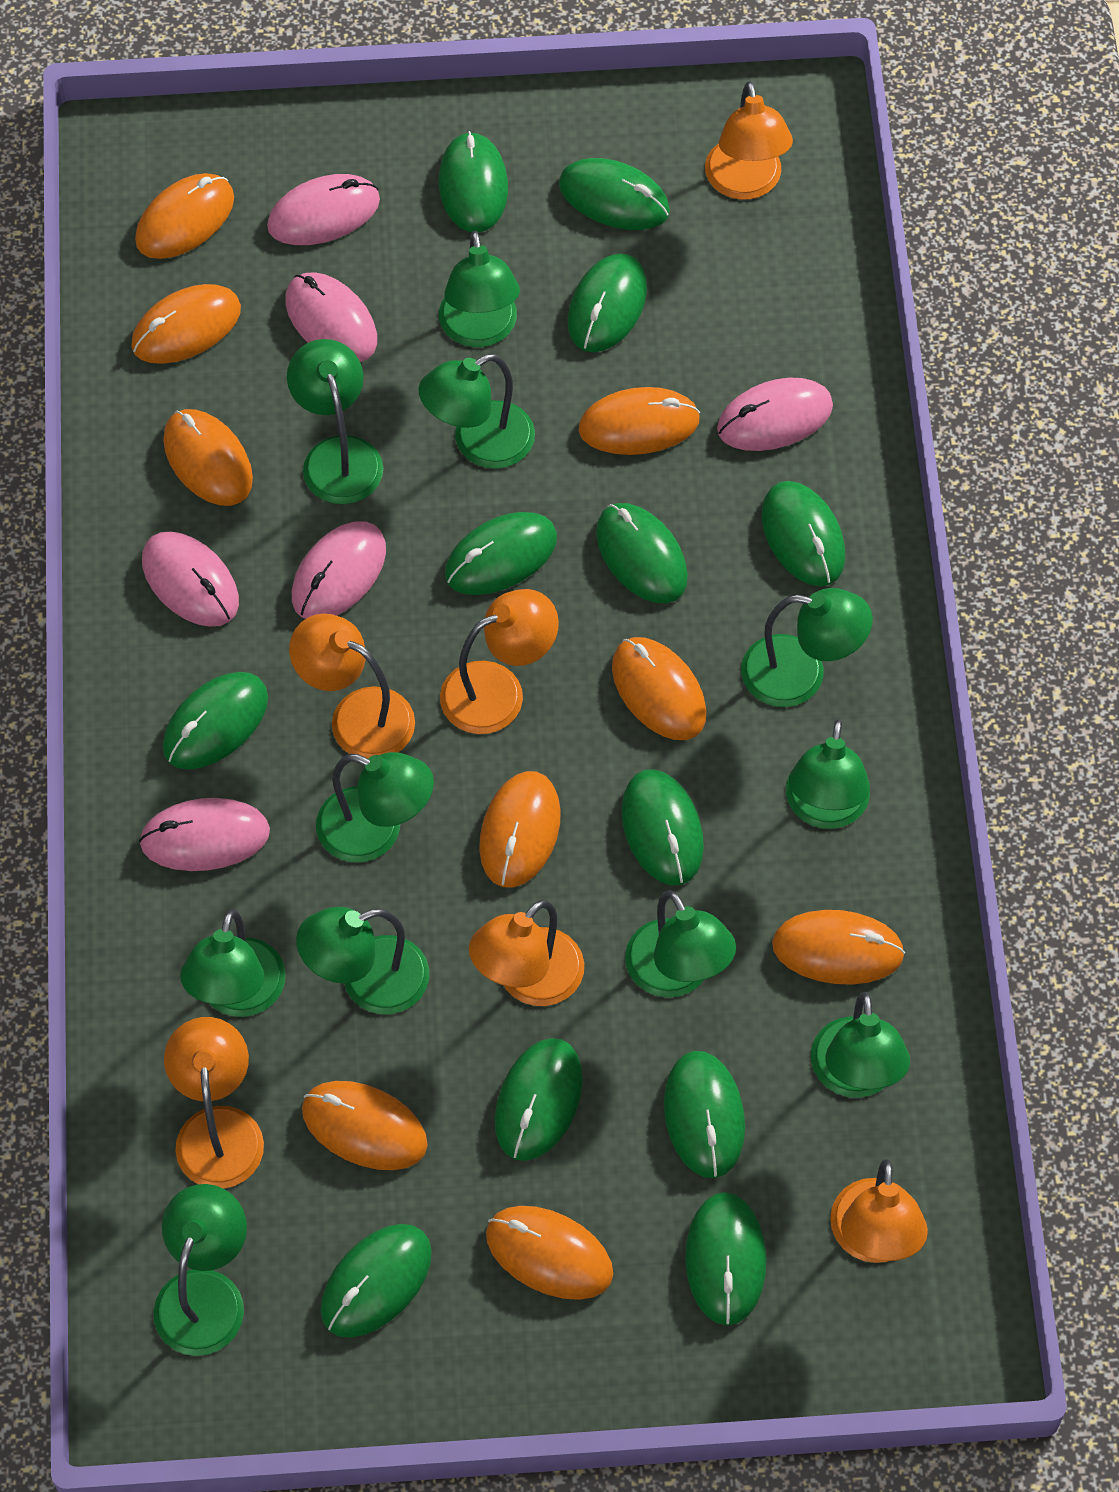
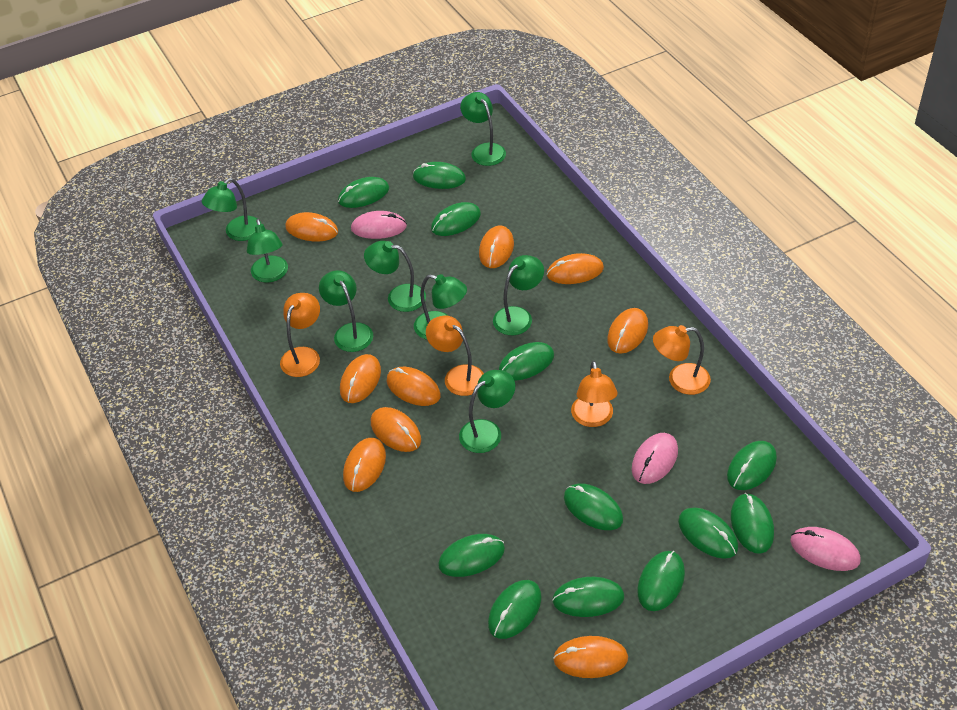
green lamp: [154,1184,247,1356] [180,910,286,1017] [287,339,383,504] [296,907,429,1014] [316,752,434,862] [419,353,535,469] [439,231,520,347] [625,891,736,998] [741,588,873,707] [786,719,870,829] [811,992,910,1098] = 11 -> [202,178,262,241] [247,219,288,283] [319,270,373,352] [364,241,426,312] [414,274,467,340] [459,370,515,453] [460,92,506,166] [493,255,544,335] = 8
orange lamp: [164,1017,264,1189] [289,613,415,759] [440,589,559,734] [469,900,584,1006] [705,81,793,200] [830,1159,928,1263] = 6 -> [280,293,320,377] [426,315,484,396] [571,360,618,427] [653,325,711,395] = 4
pink mouse: [139,798,270,871] [142,531,239,627] [267,174,380,245] [286,272,377,362] [292,521,386,619] [717,378,833,451] = 6 -> [351,211,407,239] [632,433,678,484] [790,527,861,571] = 3

